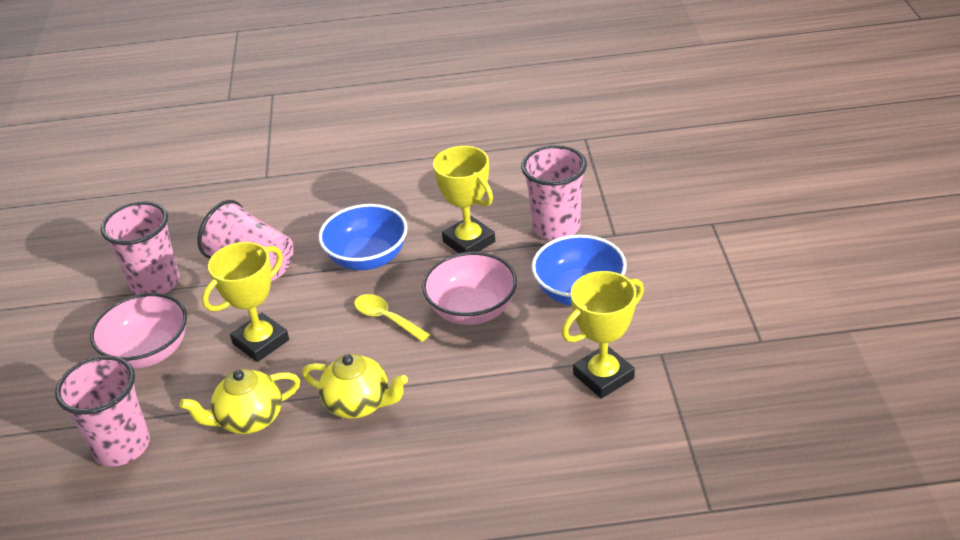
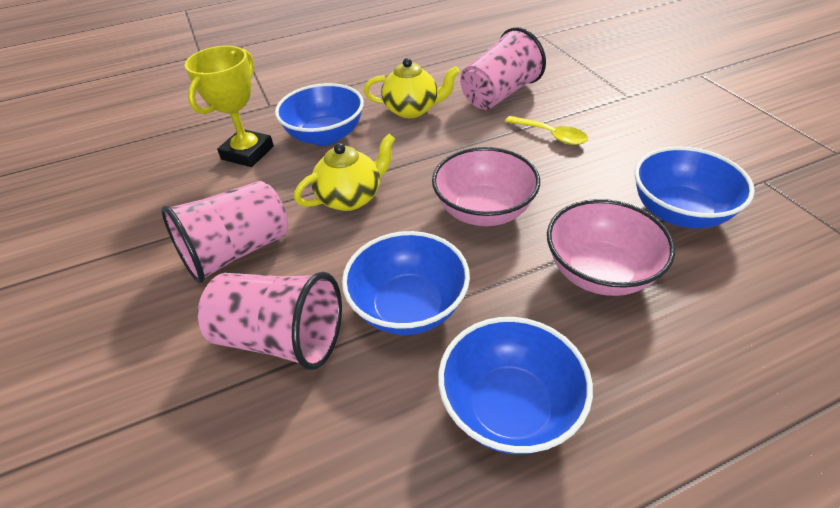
blue bowl: [319,204,408,271] [532,234,627,306] = 2 -> [275,83,364,146] [342,231,470,335] [438,317,593,454] [634,146,755,228] = 4
pink cup: [55,356,150,466] [101,201,179,295] [198,200,293,281] [521,145,587,240] = 4 -> [161,181,288,283] [198,272,342,370] [460,27,546,110] = 3
yellow trophy: [202,242,289,362] [433,146,495,253] [562,271,644,399] = 3 -> [184,46,274,167] = 1

